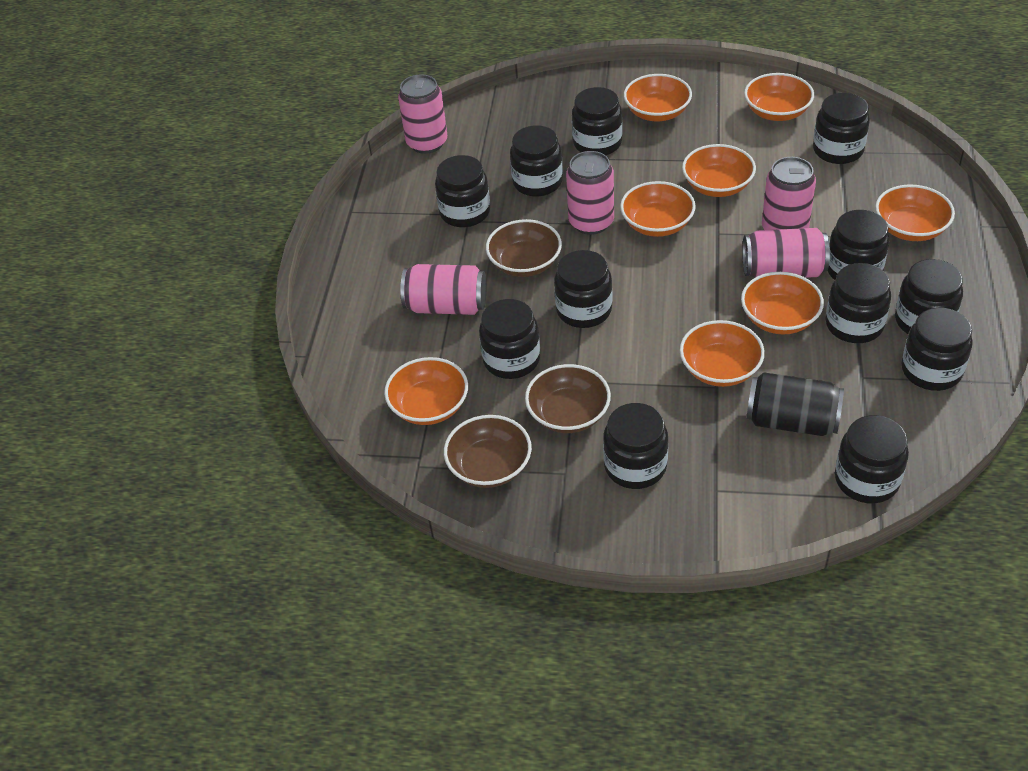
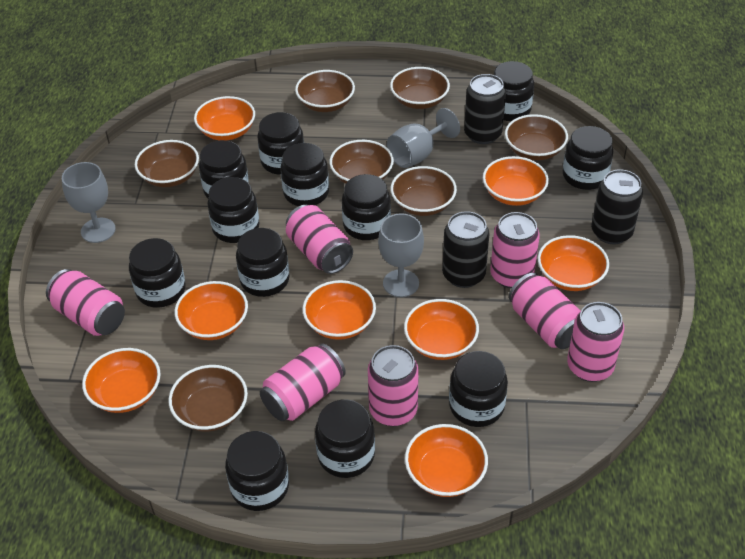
black can: [747,372,844,436] = 1 -> [442,211,489,288] [464,74,506,144] [591,169,643,244] = 3
brown bowl: [444,415,532,488] [486,219,562,277] [525,364,611,433] = 3 -> [135,140,199,187] [169,365,248,432] [295,70,355,112] [329,140,394,184] [390,67,450,109] [391,166,457,216] [505,114,568,161] = 7
grey goblet: none = 0 -> [62,162,116,243] [378,213,424,297] [387,108,460,168] = 3
pink can: [398,74,447,154] [400,264,486,315] [566,151,614,235] [742,228,830,278] [762,157,816,230] = 5 -> [46,269,125,336] [260,343,346,421] [286,205,353,274] [368,345,419,426] [490,212,540,288] [509,273,581,349] [567,302,624,382] = 7

